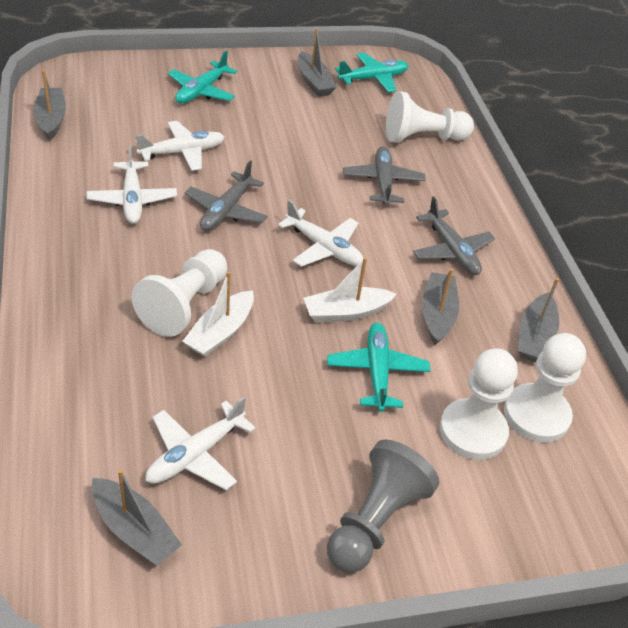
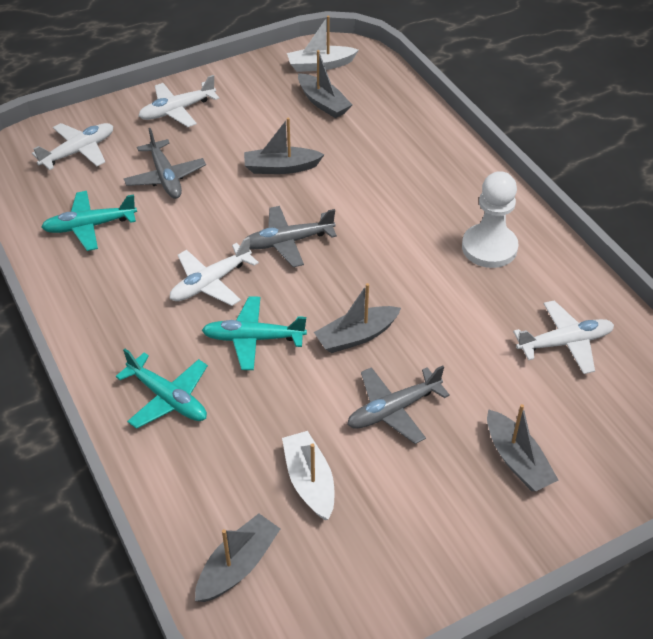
grey pawn: [327,440,439,573] = 1 -> none = 0
white pawn: [132,249,227,337] [386,91,474,143] [439,348,518,460] [504,333,586,443] = 4 -> [462,171,519,268] = 1

